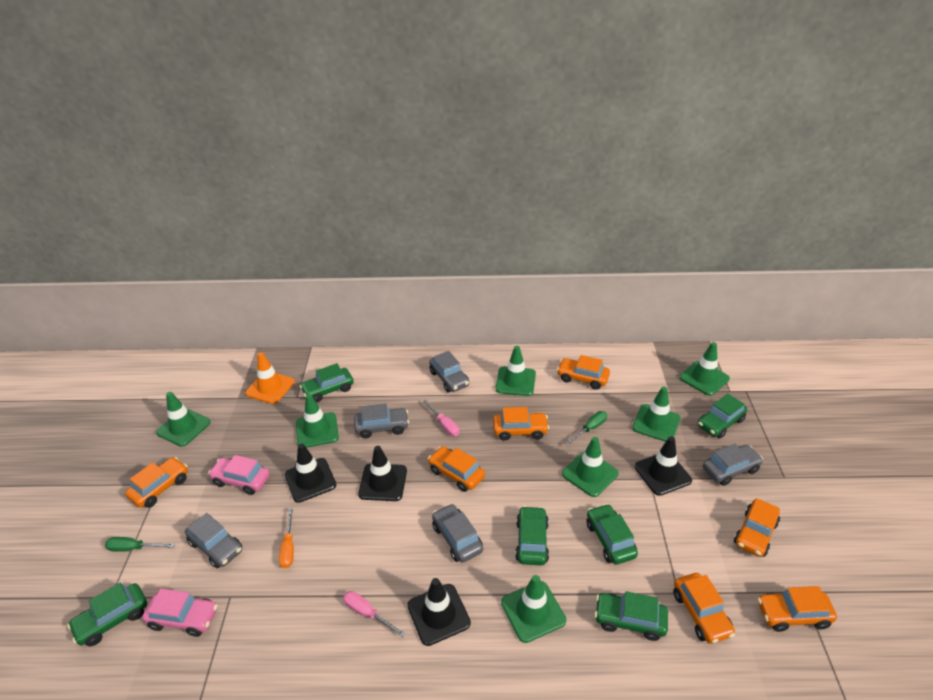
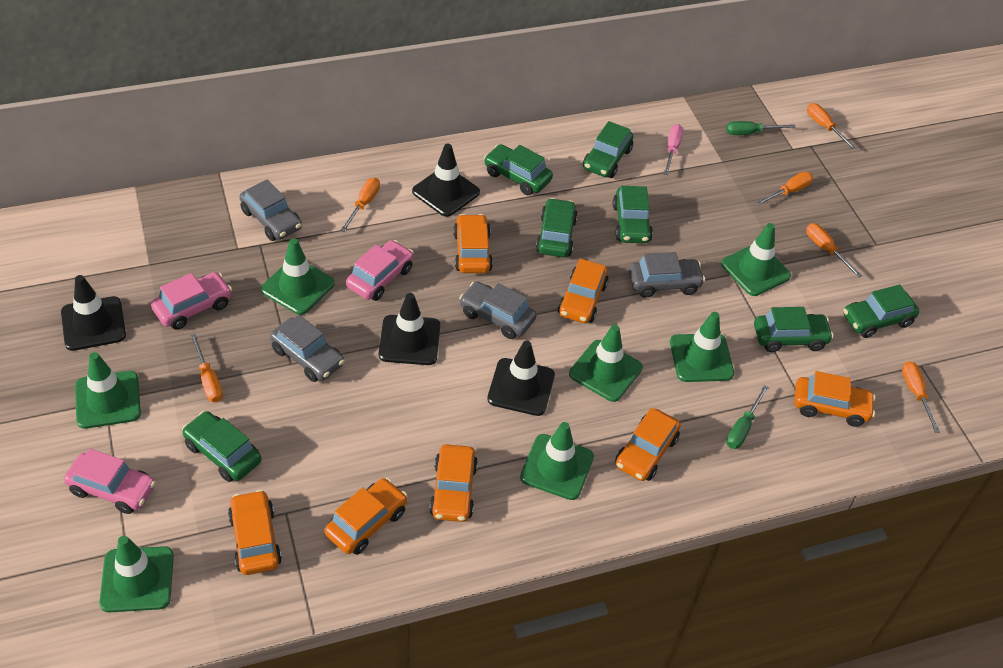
green car: [67,583,147,646] [300,363,354,403] [515,506,549,565] [586,504,638,565] [595,591,668,641] [698,394,747,439] = 6 -> [182,411,261,482] [484,144,553,196] [536,198,578,257] [583,121,633,178] [613,186,653,243] [754,307,834,352] [843,285,919,338] = 7
grey car: [185,513,242,568] [354,403,409,438] [429,351,469,393] [432,504,483,563] [703,444,763,486] = 5 -> [239,179,302,241] [270,315,344,382] [459,281,537,339] [629,252,705,298] = 4
orange screwdriver: [279,508,294,568] = 1 -> [191,334,223,402] [340,178,380,232] [756,172,813,206] [806,223,862,278] [807,103,857,150] [902,361,940,433] = 6
orange traffic cone: [245,352,295,404] = 1 -> none = 0
pink car: [142,589,218,637] [208,455,270,495] = 2 -> [64,448,156,514] [151,272,232,330] [346,240,414,301] = 3
pink screwdriver: [343,591,405,637] [423,399,460,436] = 2 -> [664,124,684,175] = 1

